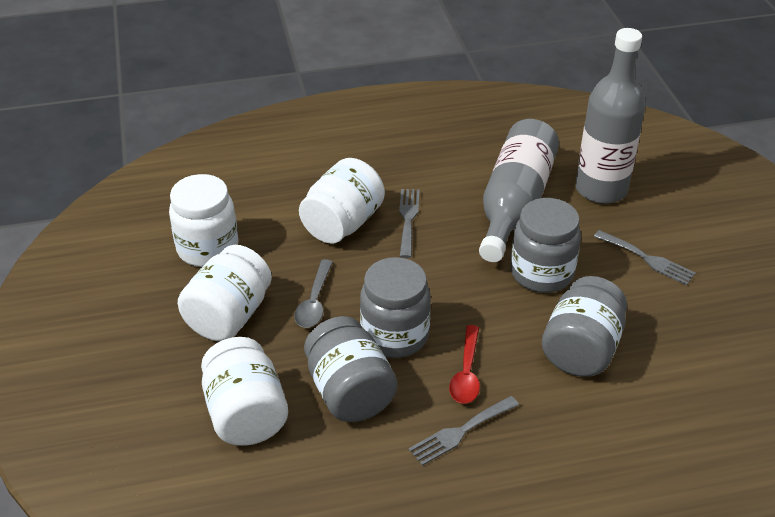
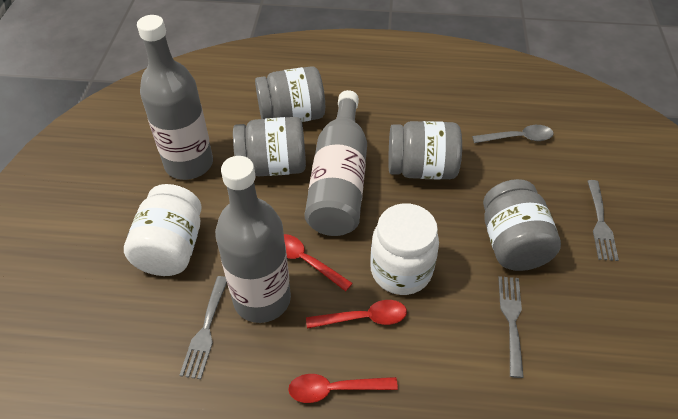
grey bottle: [479,119,559,262] [575,28,646,204] = 2 -> [137,15,213,180] [215,156,291,323] [305,90,367,236] = 3
red spoon: [449,325,480,404] = 1 -> [284,234,353,291] [288,374,398,403] [306,300,407,329] = 3
white jar: [169,174,239,267] [178,245,272,341] [201,337,288,446] [299,158,385,244] = 4 -> [124,184,202,276] [370,203,439,295] = 2

